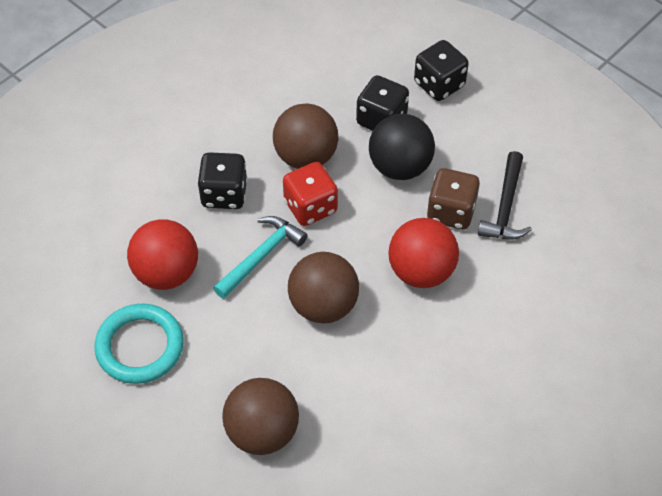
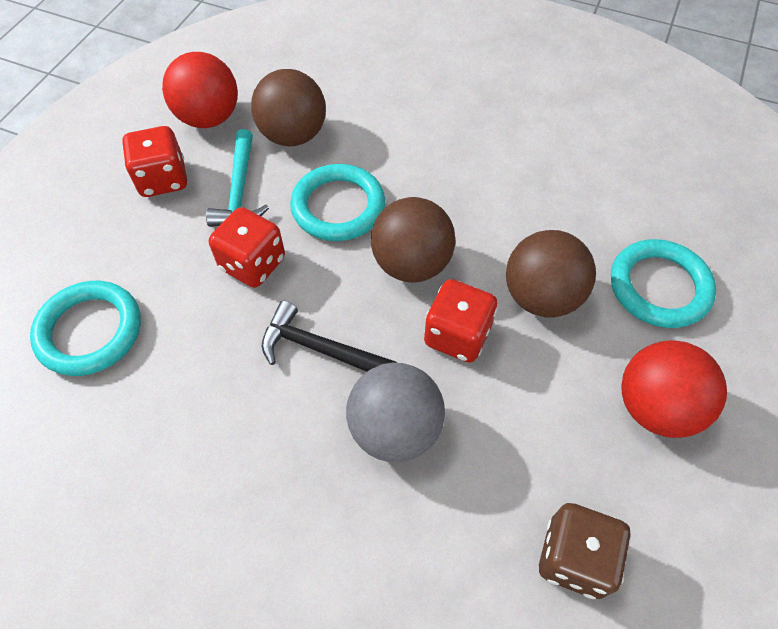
black ball: [369,114,435,180] = 1 -> none = 0
black dice: [197,152,247,209] [356,75,409,131] [414,40,469,101] = 3 -> none = 0
grey ball: none = 0 -> [346,363,445,462] = 1
red dice: [283,162,338,226] = 1 -> [122,126,187,197] [209,207,285,288] [424,279,498,363] = 3
turquoise ring: [94,304,183,384] = 1 -> [30,281,141,376] [290,164,385,241] [611,239,716,328] = 3

